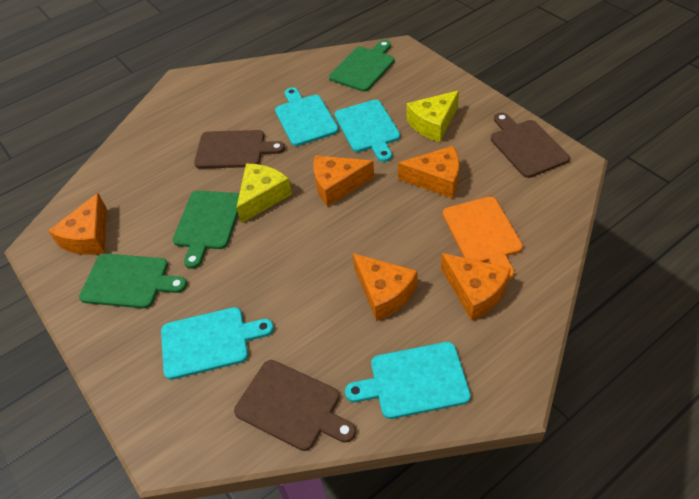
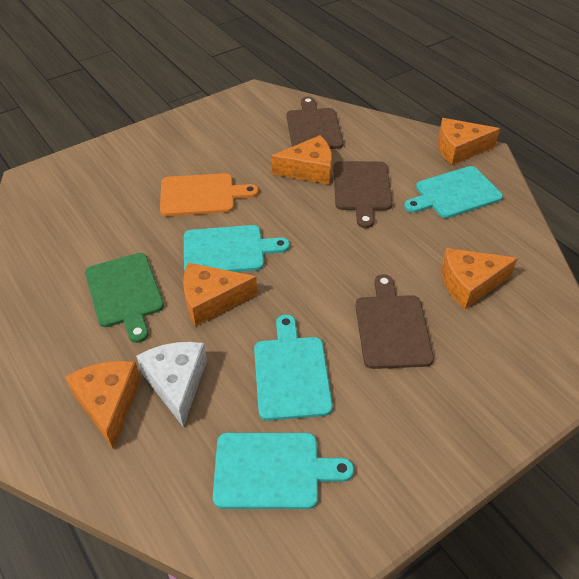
green cutting board: [79,254,187,309] [173,191,240,269] [329,40,395,92] = 3 -> [85,253,164,343] = 1
white cheese: none = 0 -> [136,342,207,427] = 1
yellow cheese: [236,164,292,223] [407,91,459,142] = 2 -> none = 0

